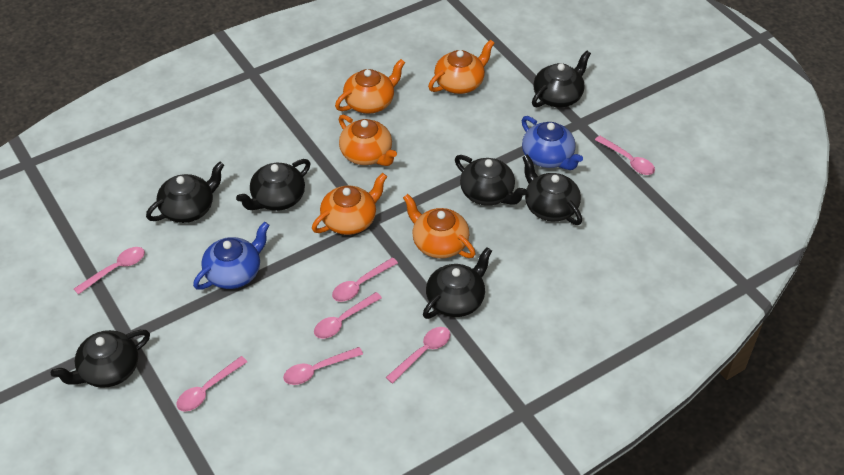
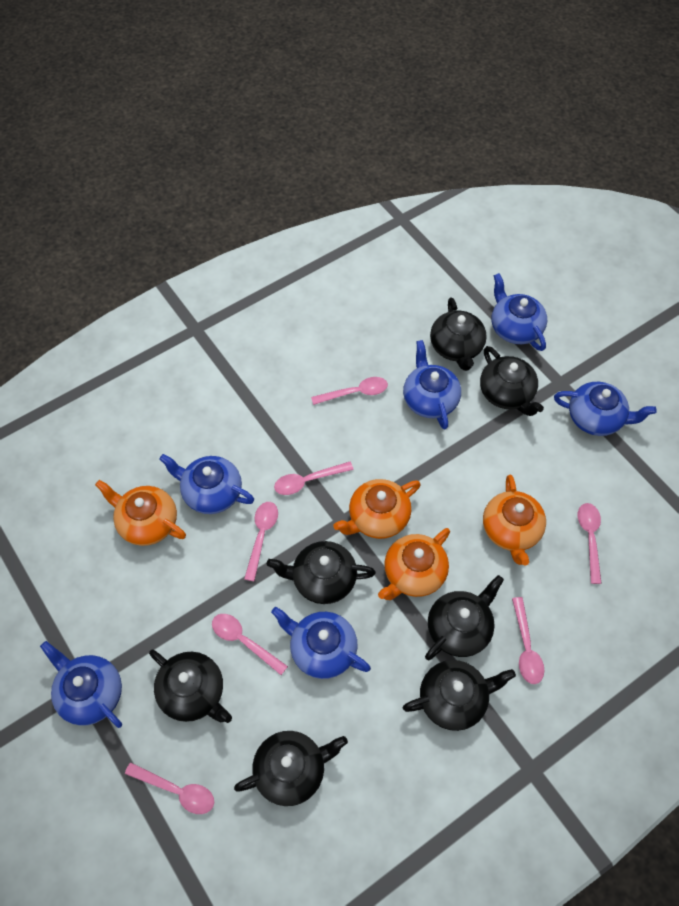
blue teapot: [193,222,270,290] [522,116,583,170] = 2 -> [40,641,122,728] [159,454,254,514] [271,607,371,679] [403,340,461,430] [492,273,547,351] [554,382,657,436] = 6
orange teapot: [312,173,387,235] [335,59,405,114] [339,115,397,166] [403,194,476,259] [428,40,495,94] = 5 -> [95,480,186,546] [333,479,421,539] [378,528,450,600] [483,475,546,565] = 4

